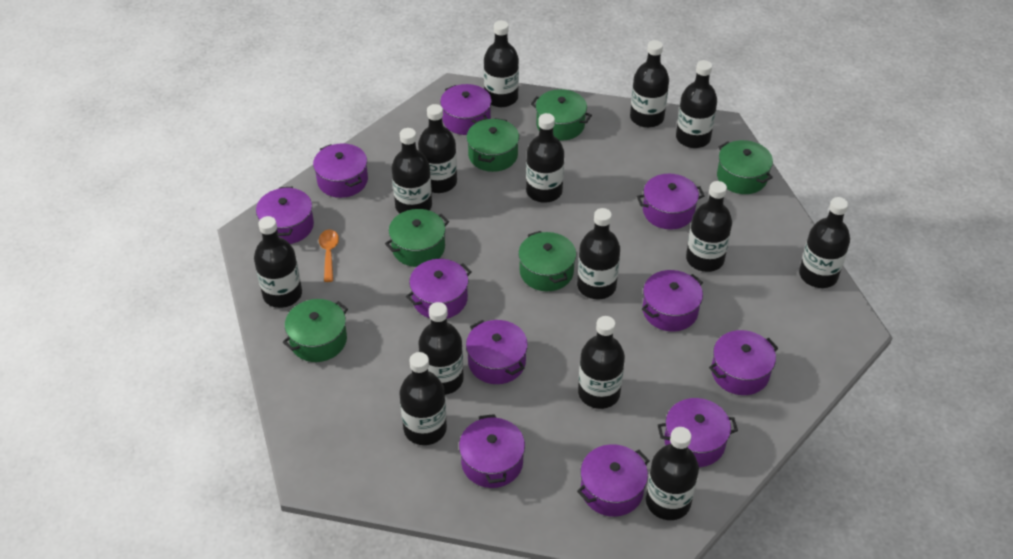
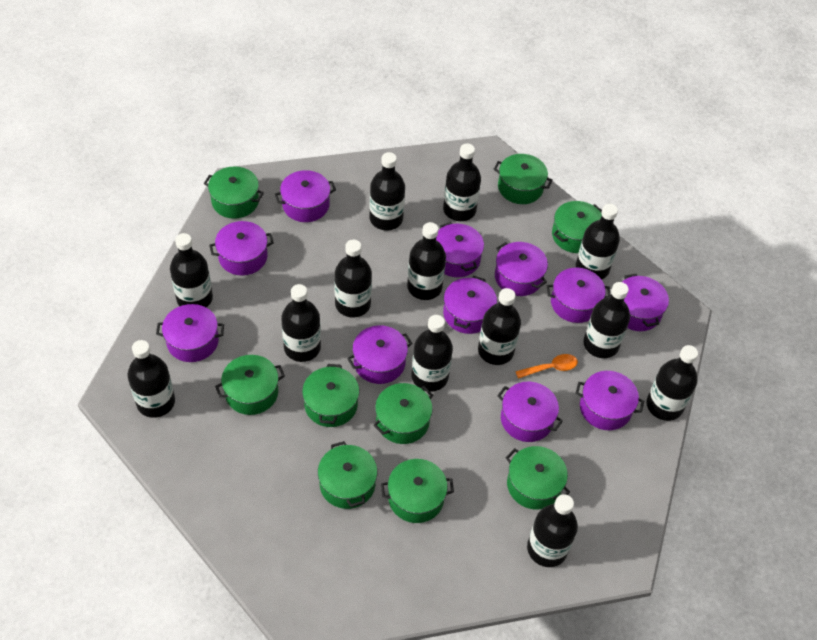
black bottle: [254,216,302,308] [391,128,432,213] [400,352,447,445] [418,104,457,193] [418,302,464,395] [484,21,519,107] [526,113,564,203] [577,208,620,299] [578,316,625,409] [630,40,669,128] [646,427,699,520] [676,60,717,148] [686,181,732,272] [799,197,850,288] = 14 -> [127,340,175,418] [170,233,213,307] [281,284,321,362] [334,240,372,317] [370,152,405,230] [407,222,446,300] [412,315,453,392] [443,144,481,221] [478,288,521,365] [527,494,578,567] [576,204,620,280] [583,282,630,358] [646,345,698,421] = 13
green pot: [283,299,348,362] [385,209,449,267] [467,118,519,172] [518,231,576,291] [531,89,592,141] [717,140,773,194] = 6 -> [204,166,264,219] [215,355,285,415] [302,364,359,427] [318,441,377,509] [373,383,433,444] [381,459,454,523] [494,154,553,204] [505,446,570,510] [552,201,602,253] = 9

